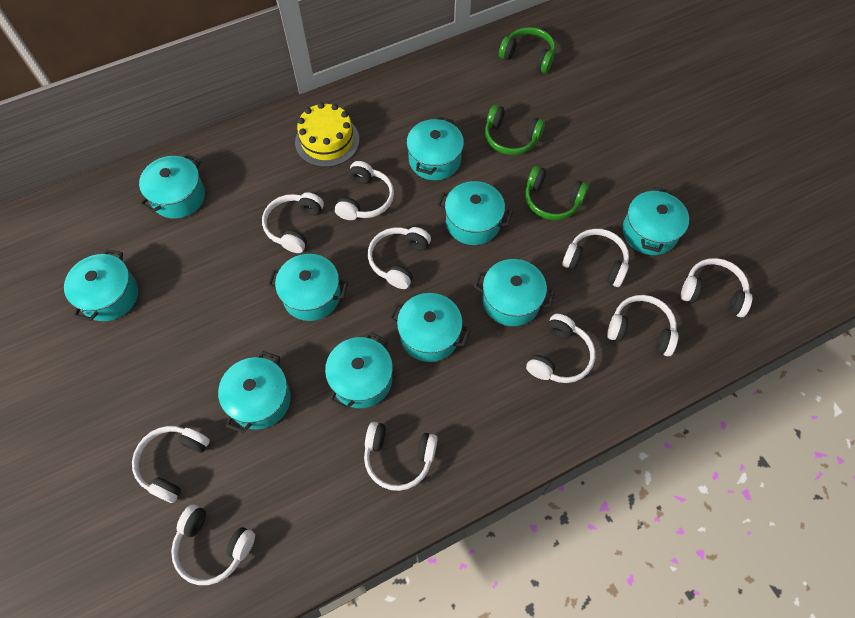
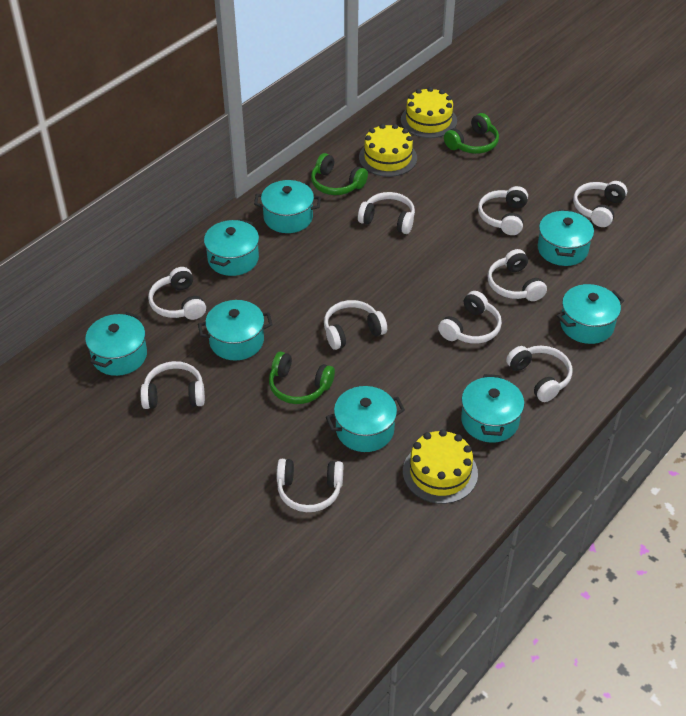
turquoise pot: [64,249,138,321] [139,154,205,219] [218,351,291,433] [268,254,348,321] [325,332,393,410] [389,293,471,362] [406,116,464,180] [437,181,513,245] [474,259,555,326] [622,187,689,255] = 10 -> [85,312,147,376] [198,300,273,361] [204,219,259,276] [254,180,321,233] [326,386,405,452] [461,374,525,443] [538,209,594,266] [557,284,624,344] = 8
yellow cake: [295,102,359,167] = 1 -> [359,124,417,177] [401,87,457,138] [403,429,478,504] = 3

